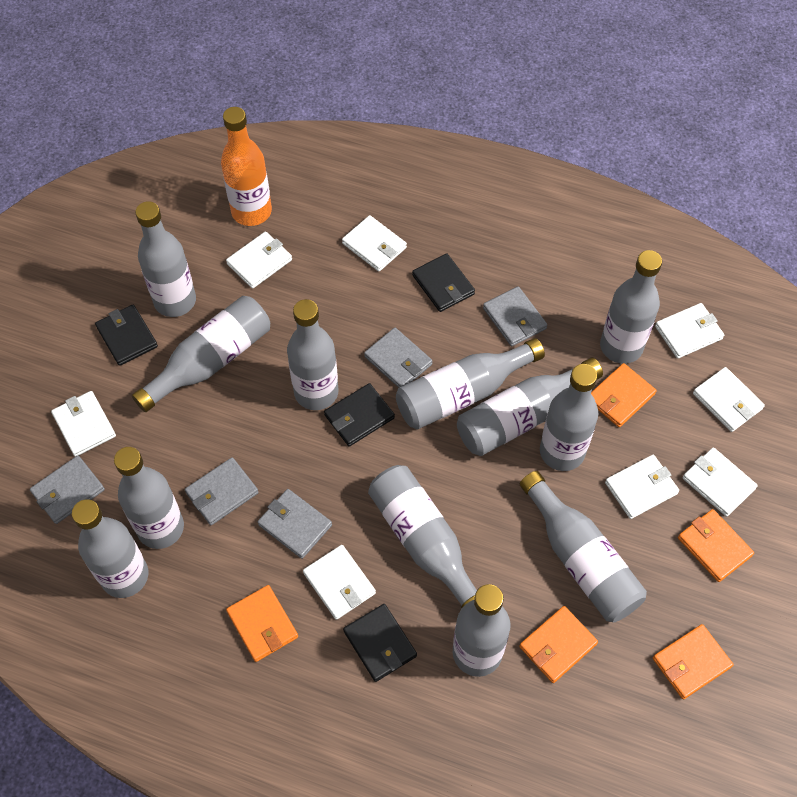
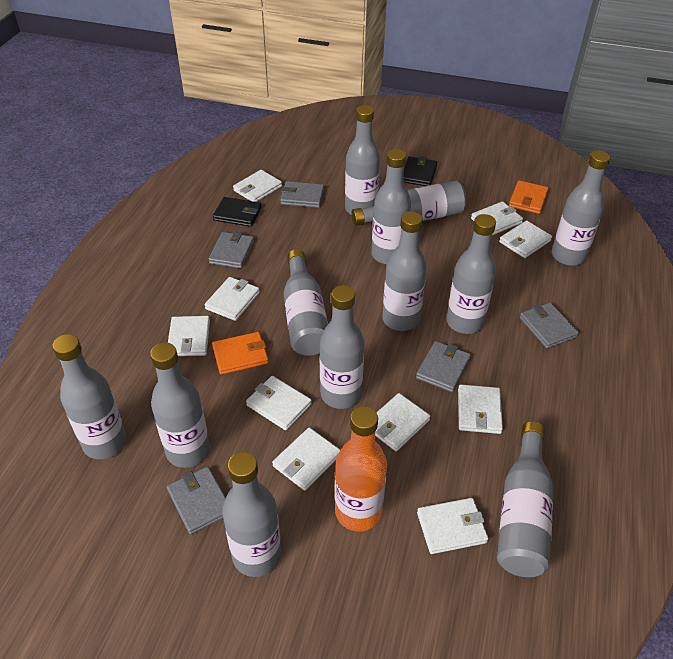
black wallet: [95,305,158,366] [324,383,395,447] [343,604,417,682] [412,254,475,312] = 4 -> [213,197,262,227] [403,156,437,186] = 2
orange wallet: [226,585,298,662] [519,606,598,683] [591,363,656,427] [653,624,733,699] [678,509,754,582] = 5 -> [212,332,269,375] [509,180,549,214] = 2
white wallet: [51,391,116,457] [226,231,292,289] [303,545,376,620] [342,215,407,272] [605,455,679,519] [655,303,724,359] [683,447,758,517] [693,367,765,432] = 8 -> [168,316,210,356] [205,277,260,321] [233,170,282,202] [246,376,312,430] [272,427,340,491] [375,393,431,451] [417,498,488,554] [458,385,503,434] [471,201,523,235] [499,220,552,258] = 10

